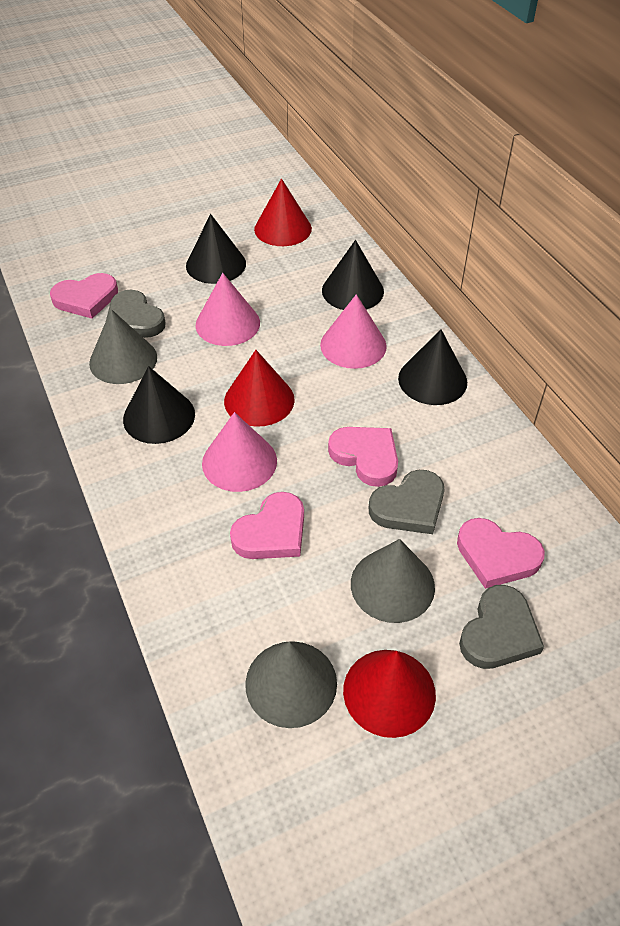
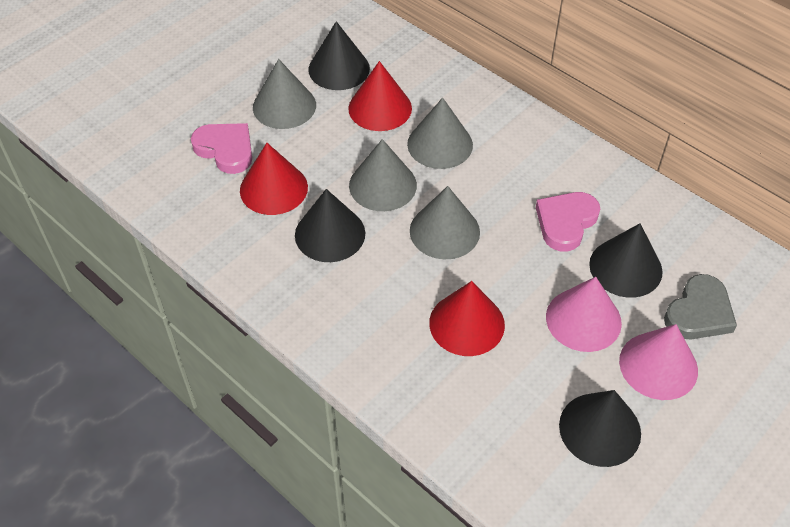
grey cone: [89,309,157,384] [245,641,337,728] [351,539,435,623] = 3 -> [253,59,316,129] [349,139,417,211] [407,98,473,169] [410,186,480,259] = 4
grey heart: [106,290,165,338] [369,470,444,534] [459,585,544,669] = 3 -> [664,274,737,339] = 1
pink cone: [196,273,260,346] [202,412,277,492] [320,294,387,369] = 3 -> [546,277,622,352] [619,324,698,400] = 2
pink heart: [50,273,118,318] [230,492,304,559] [328,427,398,487] [457,518,545,589] = 4 -> [191,123,252,174] [536,192,600,252] = 2

